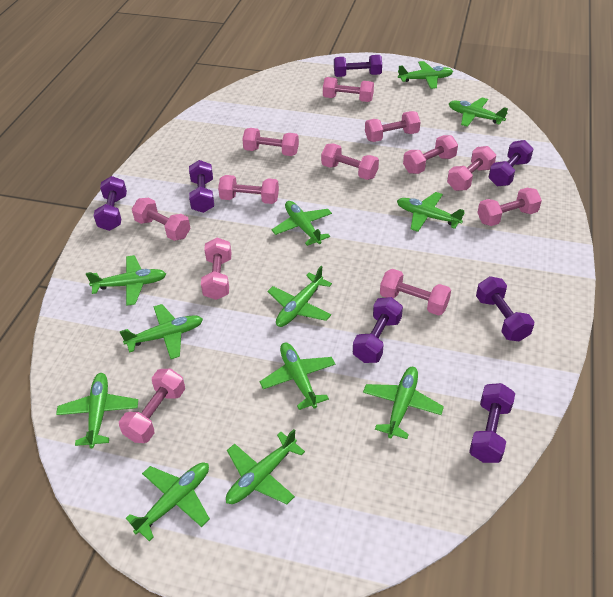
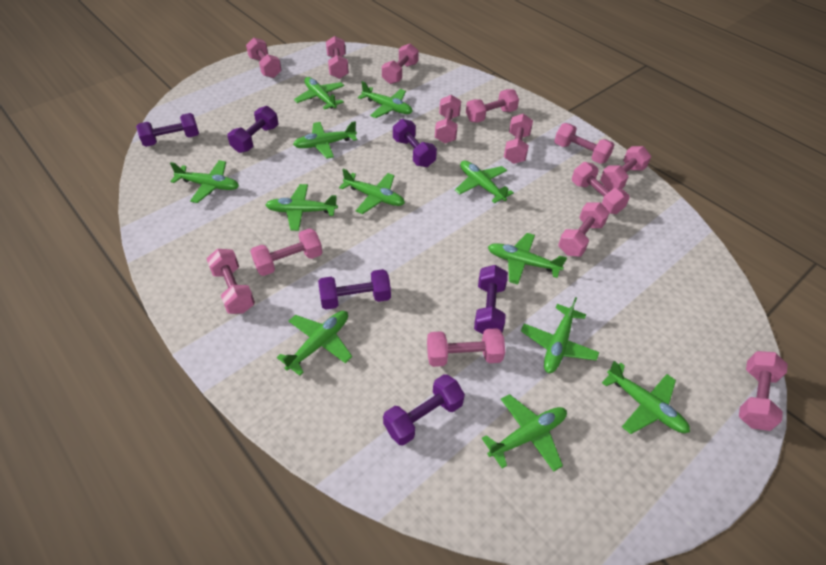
pink dumbbell: [119,369,185,443] [132,198,191,241] [201,238,231,300] [218,175,279,204] [242,128,299,156] [321,143,379,180] [323,77,374,102] [365,111,420,142] [380,269,451,316] [403,135,458,174] [447,146,496,191] [477,188,542,226] = 12 -> [207,249,255,314] [246,38,282,78] [250,228,322,276] [326,36,349,79] [382,43,419,84] [427,328,505,367] [435,95,461,143] [466,89,519,123] [504,114,533,164] [554,123,614,164] [558,202,609,256] [572,162,630,214] [600,146,651,190] [739,351,788,431] = 14
purple dumbbell: [94,176,127,231] [189,160,214,213] [334,55,382,77] [353,297,403,363] [469,383,515,463] [476,276,535,342] [489,140,533,186] = 7 -> [136,113,199,147] [227,106,278,153] [318,269,391,310] [383,374,465,446] [393,119,437,167] [474,265,508,334] = 6

